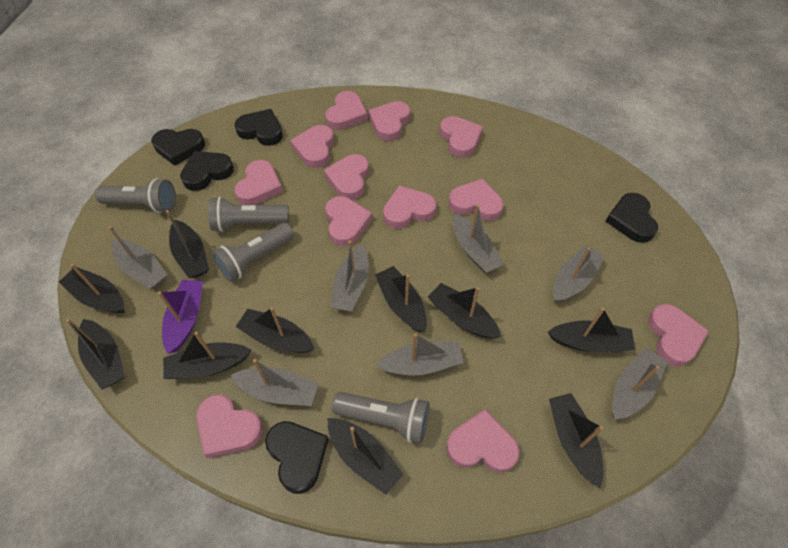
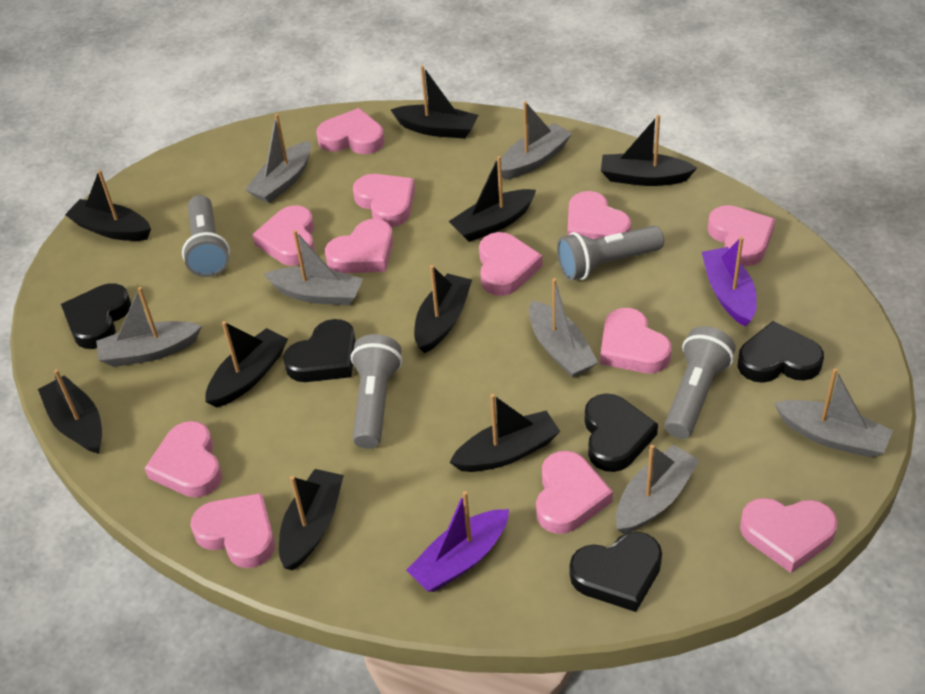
black boat: [59,264,125,313] [66,319,125,390] [163,332,251,379] [166,210,209,278] [235,307,315,353] [327,418,404,495] [375,266,427,332] [428,283,501,339] [548,308,635,352] [549,393,603,488] = 10 -> [38,369,102,454] [65,170,151,241] [205,321,288,407] [279,469,344,570] [391,66,478,139] [414,265,472,353] [449,156,536,242] [449,394,561,472] [601,115,697,186] = 9
purple boat: [158,280,203,354] = 1 -> [406,491,509,592] [702,237,757,326] = 2

